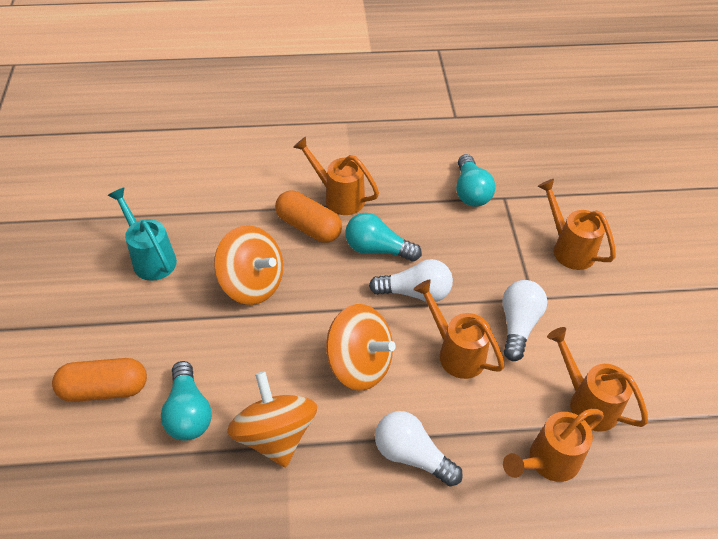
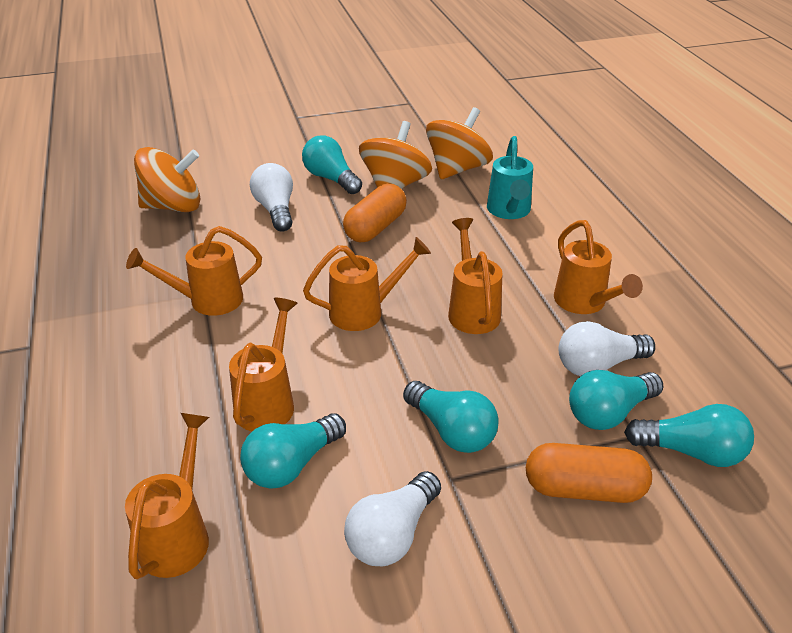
orange watering can: [293,137,379,215] [413,280,505,379] [503,409,604,482] [538,179,616,270] [547,327,648,432] = 5 -> [125,413,209,579] [126,226,262,316] [229,298,298,431] [303,237,431,331] [448,218,503,334] [554,220,643,314] = 6
turquoise light bulb: [161,361,212,440] [345,213,422,261] [456,154,495,207] = 3 -> [240,414,346,489] [302,135,362,194] [403,381,498,453] [569,370,663,430] [624,404,754,467] = 5

